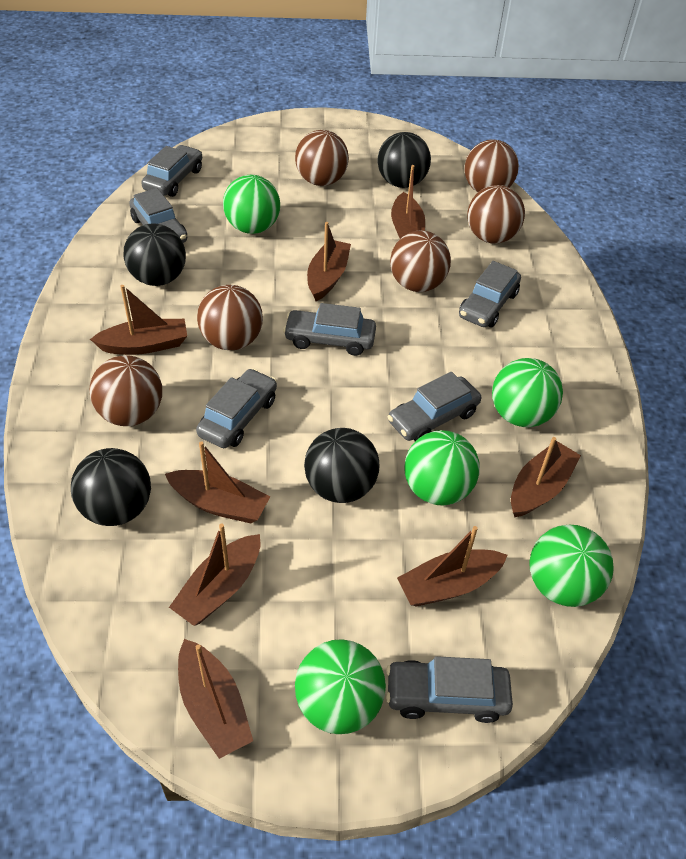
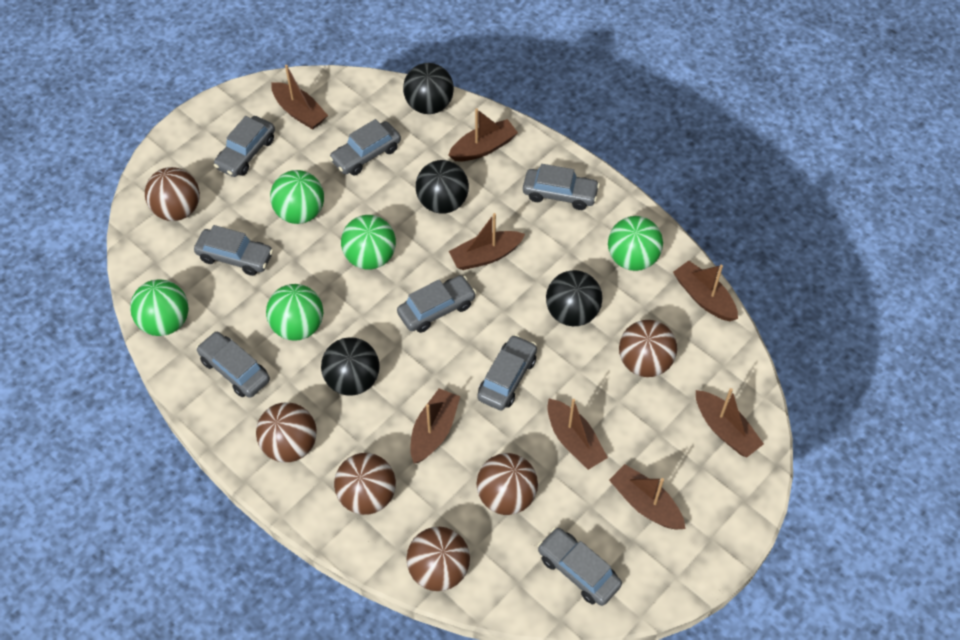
grey car: [129,188,187,243] [141,145,202,197] [196,368,277,448] [283,303,376,356] [386,656,513,723] [388,372,481,441] [459,261,521,327] = 7 -> [194,225,273,276] [196,331,270,398] [214,116,275,177] [329,119,401,176] [397,275,477,333] [477,335,537,411] [523,164,600,210] [538,527,622,606] = 8

